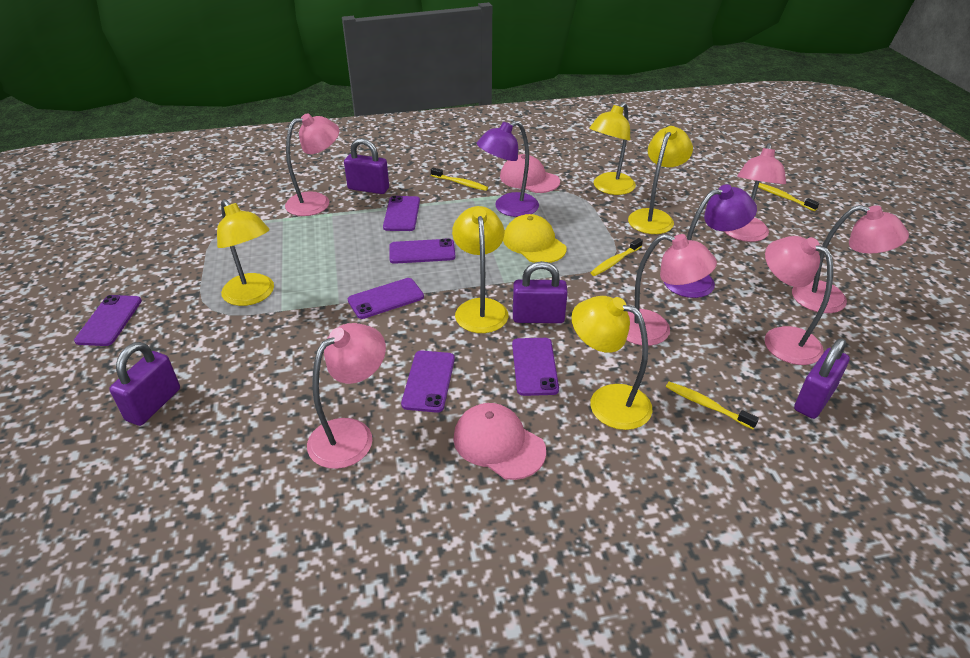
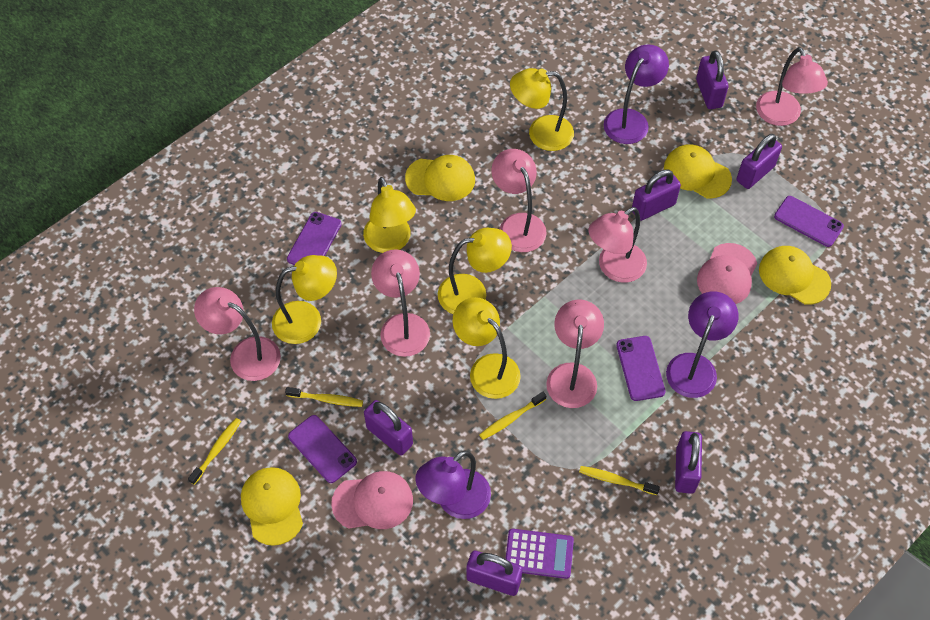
purple calculator: none = 0 -> [505,529,574,579] = 1
purple lamp: [477,121,539,217] [664,184,757,298] = 2 -> [416,450,491,519] [604,44,669,144] [666,291,739,398] = 3
purple padlock: [109,342,180,426] [344,138,389,194] [513,261,568,323] [794,338,850,419] = 4 -> [364,400,413,456] [467,551,523,596] [632,169,681,221] [675,431,702,494] [696,50,728,109] [736,134,782,189] = 6
purple phone: [74,295,142,346] [348,278,424,319] [383,196,420,231] [389,238,455,264] [401,351,455,413] [512,338,559,396] = 6 -> [287,212,342,265] [288,415,357,483] [616,336,666,401] [774,196,844,247] = 4
yellow cap: [503,214,567,263] = 1 -> [241,467,303,546] [405,155,475,201] [664,144,732,198] [759,246,831,305] = 4

